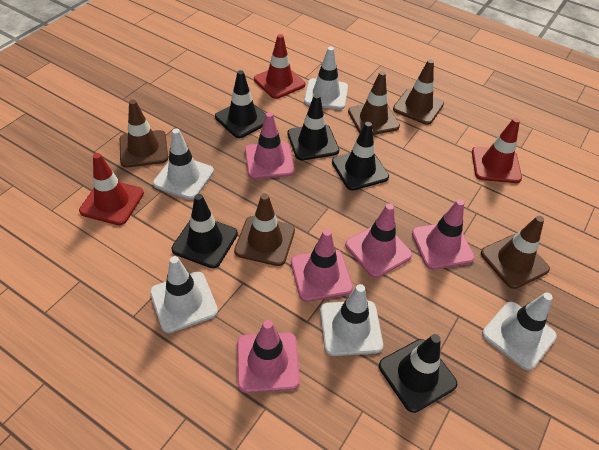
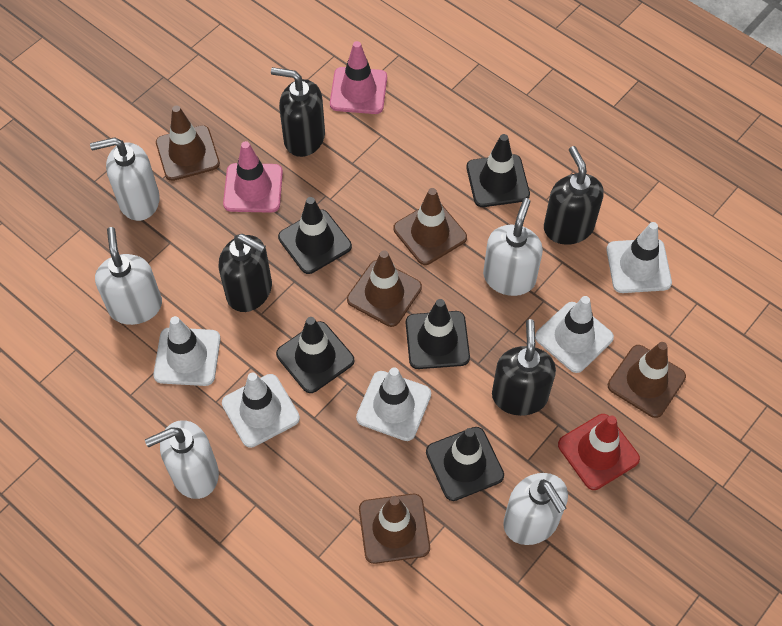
black soap dispenser: none = 0 -> [218,234,272,312] [271,67,325,157] [492,319,556,416] [544,146,604,245] = 4
pink traffic cone: [237,320,300,393] [245,112,295,179] [291,229,353,302] [345,203,412,278] [412,199,475,270] = 5 -> [223,141,283,213] [330,41,387,114] = 2
red traffic cone: [79,153,144,225] [254,34,305,99] [472,118,522,183] = 3 -> [558,414,640,490] = 1
white soap dispenser: none = 0 -> [90,137,160,221] [95,227,162,325] [145,420,219,499] [483,198,543,296] [503,473,568,545] = 5

